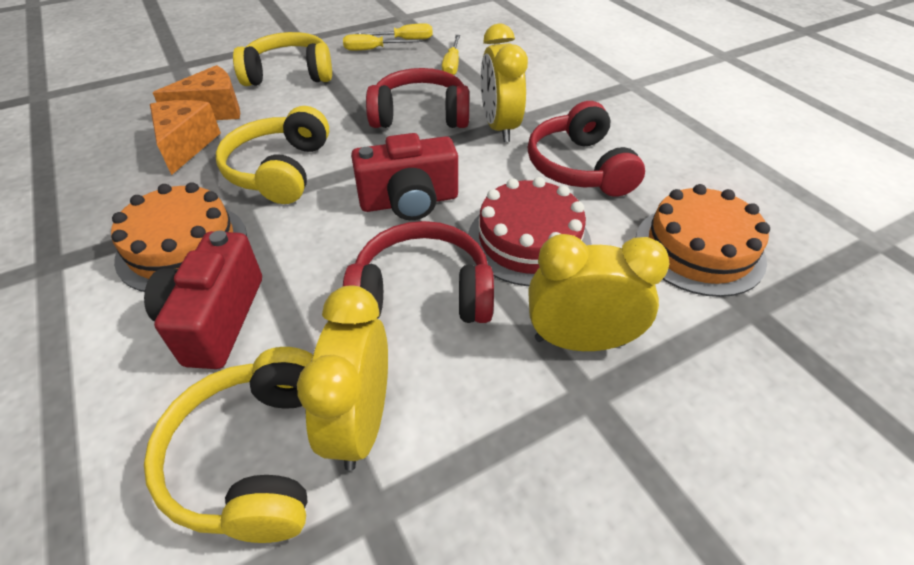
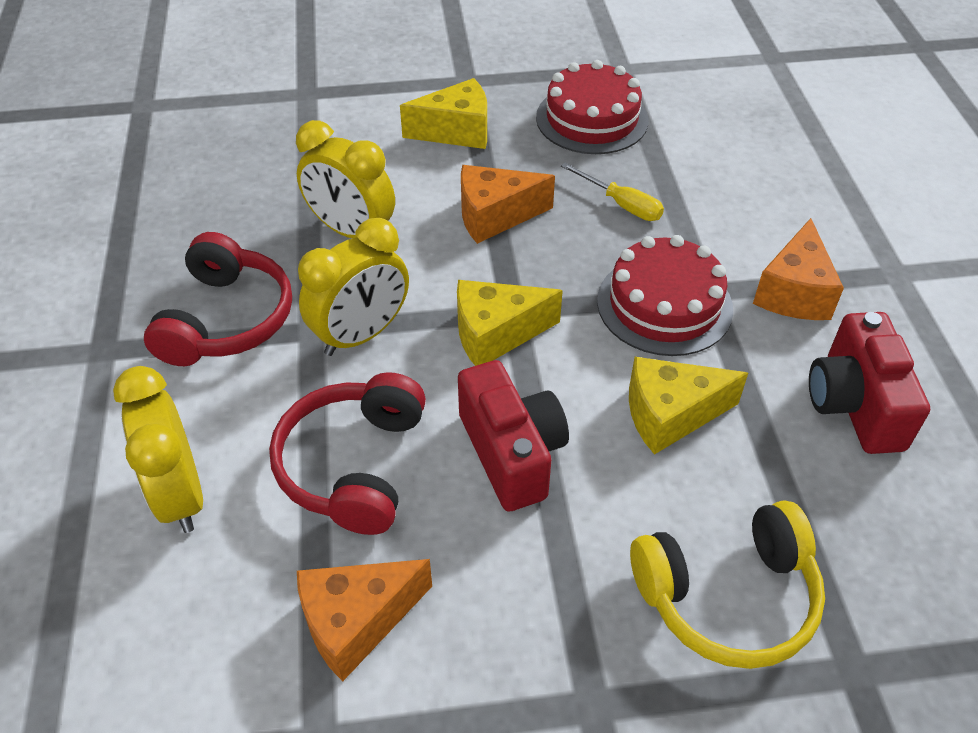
orange cake: [111,182,247,292] [636,184,770,297] = 2 -> none = 0
orange cheese: [150,100,221,175] [153,65,240,120] = 2 -> [297,559,432,681] [461,165,555,244] [753,218,844,320] = 3
red cake: [468,177,592,286] = 1 -> [536,60,648,154] [597,235,733,356] = 2
red headphones: [343,221,494,323] [366,68,469,128] [528,101,645,197] = 3 -> [144,232,292,366] [269,372,426,535] = 2
yellow cheese: none = 0 -> [400,78,487,149] [457,280,563,366] [629,357,748,455] = 3
yellow headphones: [144,347,313,543] [216,106,329,204] [233,32,332,86] = 3 -> [630,500,825,669] = 1
yellow screwdriver: [343,34,423,51] [355,23,433,39] [442,35,460,75] = 3 -> [561,163,664,221] = 1

